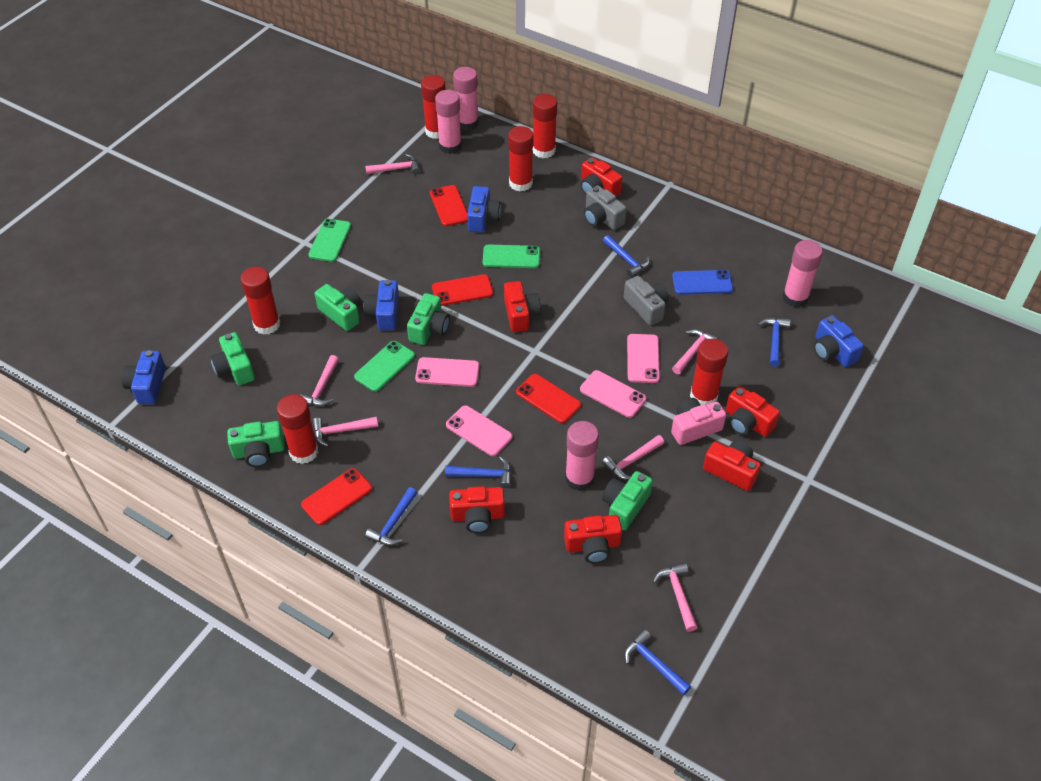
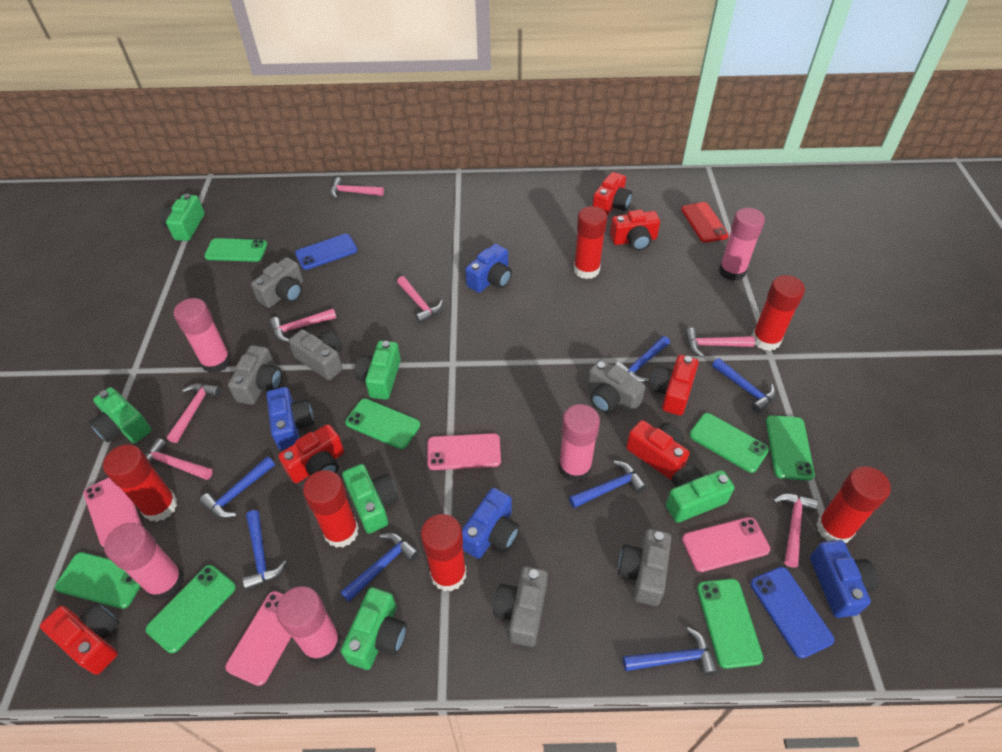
blue hammer: [365,487,417,546] [445,456,511,488] [603,235,650,278] [624,629,691,695] [758,317,791,367] = 5 -> [200,457,275,518] [243,510,287,590] [340,533,419,602] [569,461,647,508] [615,336,670,382] [623,627,718,675] [712,358,776,413] = 7
blue phone: [672,270,733,295] = 1 -> [295,234,357,270] [750,567,834,658] = 2
green camera: [210,332,255,385] [227,421,285,467] [315,284,361,331] [407,293,450,345] [602,471,653,530] = 5 -> [89,387,152,443] [160,194,205,241] [341,587,407,670] [342,464,398,534] [355,341,401,400] [666,465,734,523] = 6
green phone: [308,219,351,262] [354,341,415,392] [483,245,540,268] = 3 -> [55,552,141,609] [146,565,236,653] [204,238,267,262] [345,399,420,449] [689,413,769,473] [697,579,763,669] [766,415,815,481] = 7
grey camera: [584,186,627,230] [624,276,669,326] = 2 -> [228,345,282,405] [251,257,303,308] [289,329,343,380] [493,566,548,647] [587,359,645,413] [618,529,671,606] = 6
pink camera: [671,398,726,445] = 1 -> none = 0
pink glue stick: [435,90,462,154] [453,67,479,130] [565,421,599,491] [783,240,823,308] = 4 -> [104,523,184,600] [173,298,231,373] [276,586,341,663] [559,404,600,482] [719,208,765,281] = 5
pink hammer: [300,355,339,406] [312,417,378,447] [365,154,420,175] [602,435,664,480] [653,562,698,632] [672,329,719,374] = 6 -> [145,438,212,480] [167,384,221,443] [270,309,336,342] [330,177,384,199] [397,276,443,323] [685,328,755,357] [773,494,818,567] = 7
red phone: [301,468,372,525] [430,185,467,226] [432,274,493,306] [516,374,581,423] = 4 -> [681,202,729,243] = 1

